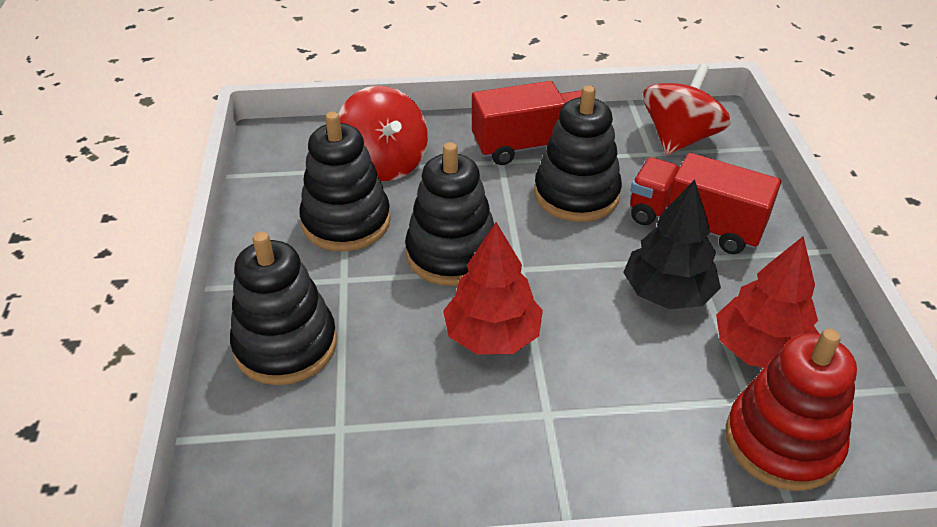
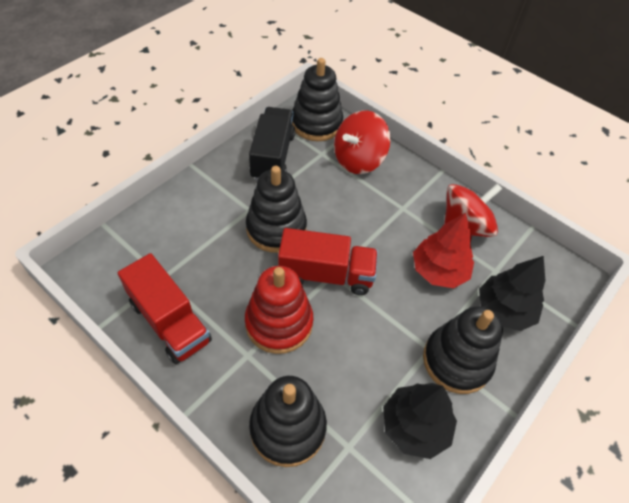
black tree: [623,180,721,309] = 1 -> [383,383,457,459] [479,256,545,331] = 2
black truck: none = 0 -> [249,107,295,181] = 1
red tree: [443,222,543,354] [716,236,819,368] = 2 -> [413,213,474,288] = 1

